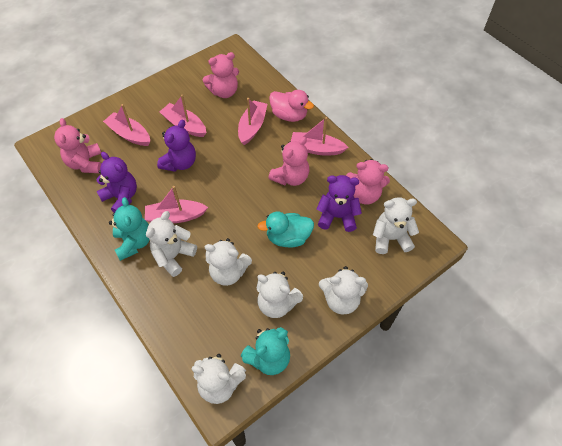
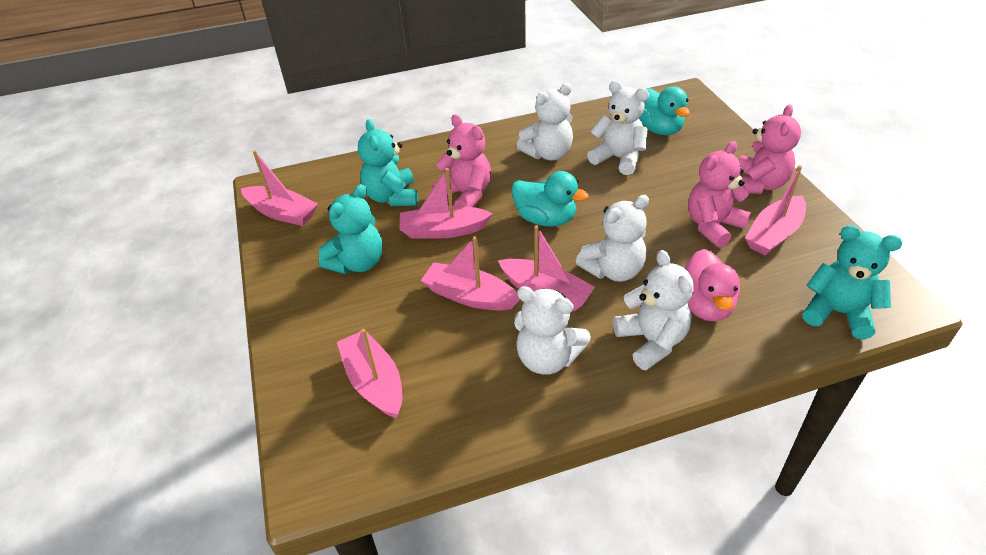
pink boat: [103,104,150,146] [145,186,208,223] [160,95,206,137] [238,98,267,145] [291,117,349,156] = 5 -> [241,150,318,226] [337,329,402,418] [399,168,493,239] [421,236,520,310] [498,225,595,311] [745,165,806,256] = 6
pink teddy bear: [54,118,101,173] [203,52,239,98] [268,137,310,186] [346,159,390,205] = 4 -> [433,114,491,207] [688,141,751,248] [739,104,801,194] = 3
purple teddy bear: [96,152,137,213] [157,120,196,172] [317,175,362,232] = 3 -> none = 0
turquoise duck: [257,212,314,248] = 1 -> [511,171,589,227] [639,87,690,135] = 2
turquoise teddy bear: [109,197,150,261] [241,327,290,375] = 2 -> [318,184,382,274] [358,119,418,206] [803,225,902,339] = 3
white teddy bear: [146,211,197,277] [192,354,246,404] [205,238,252,286] [257,272,303,318] [319,266,368,315] [373,197,419,254] = 6 -> [514,286,591,375] [517,83,573,160] [576,195,649,282] [587,81,649,175] [613,250,694,370] = 5

